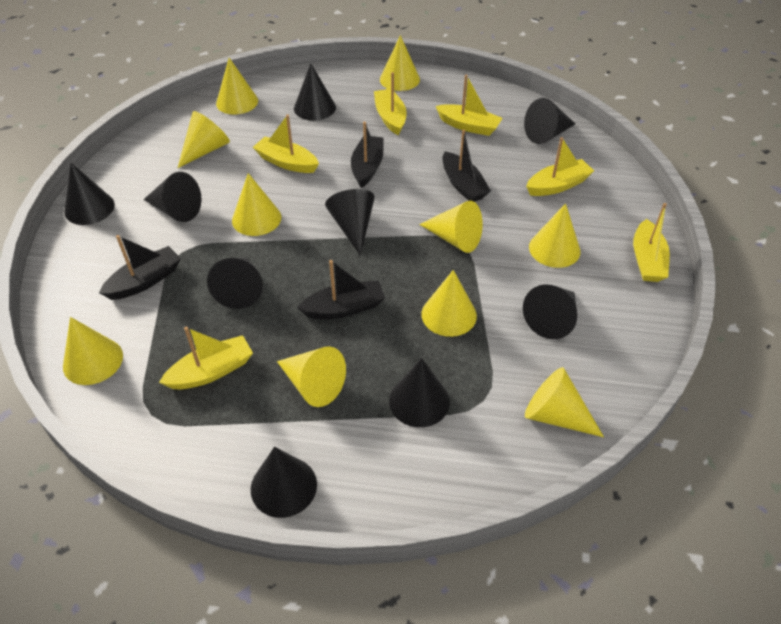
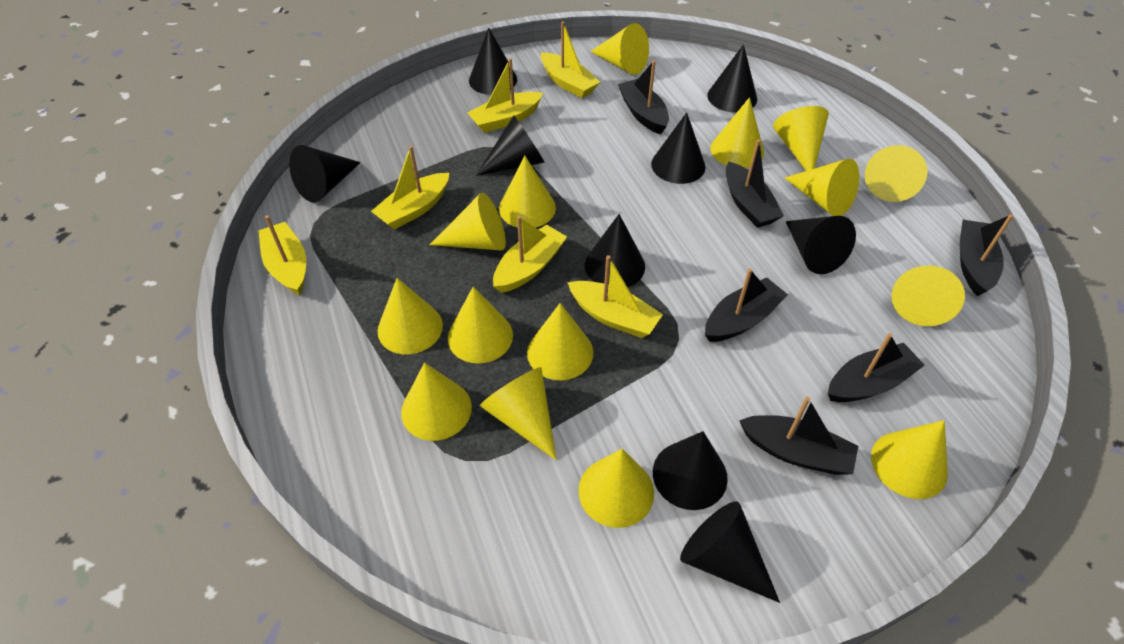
black boat: [99,235,181,300] [297,260,385,319] [351,122,384,188] [442,130,491,202] = 4 -> [618,60,669,135] [705,268,788,342] [726,139,784,228] [739,397,858,475] [828,333,925,402] [960,214,1013,296] = 6
yellow cone: [63,317,123,385] [178,111,230,168] [216,58,258,115] [232,173,281,236] [277,347,346,407] [380,35,420,91] [419,201,483,253] [421,270,477,337] [525,367,604,437] [529,203,581,268] = 10 -> [378,278,443,354] [401,362,472,441] [430,193,506,251] [448,286,513,364] [480,367,557,460] [499,156,556,228] [527,303,593,380] [578,449,654,528] [590,23,649,75] [711,97,764,168] [773,106,829,171] [785,159,859,216] [865,145,927,202] [871,420,948,499] [892,265,965,326] = 15

